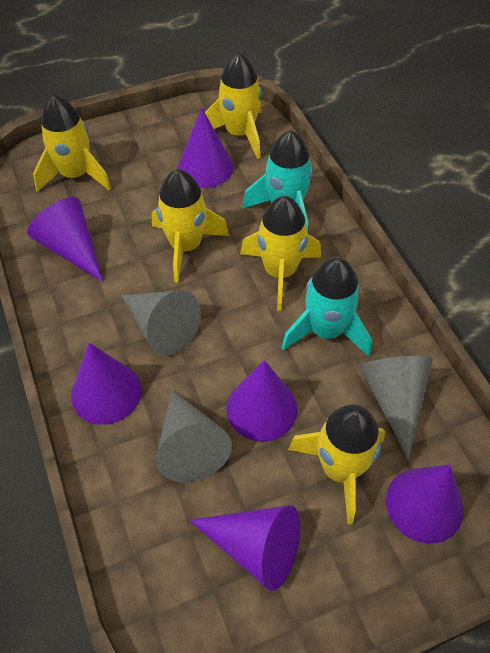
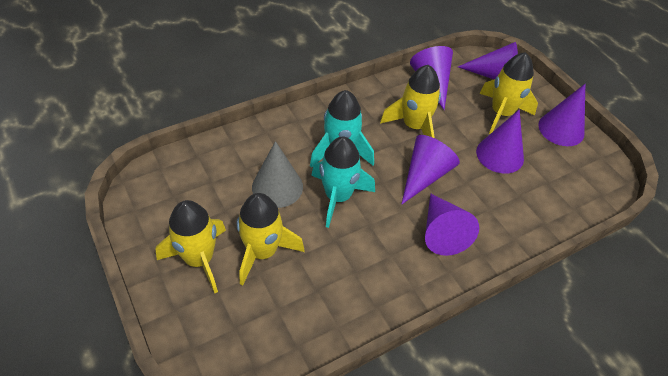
grey cone: [121,290,201,356] [156,390,232,482] [360,356,433,460] = 3 -> [252,141,303,208] = 1
yellow rocket: [33,95,112,192] [152,169,229,283] [205,53,262,159] [240,196,321,311] [288,404,385,525] = 5 -> [156,200,226,293] [237,193,304,286] [380,65,441,138] [480,52,538,134] = 4

